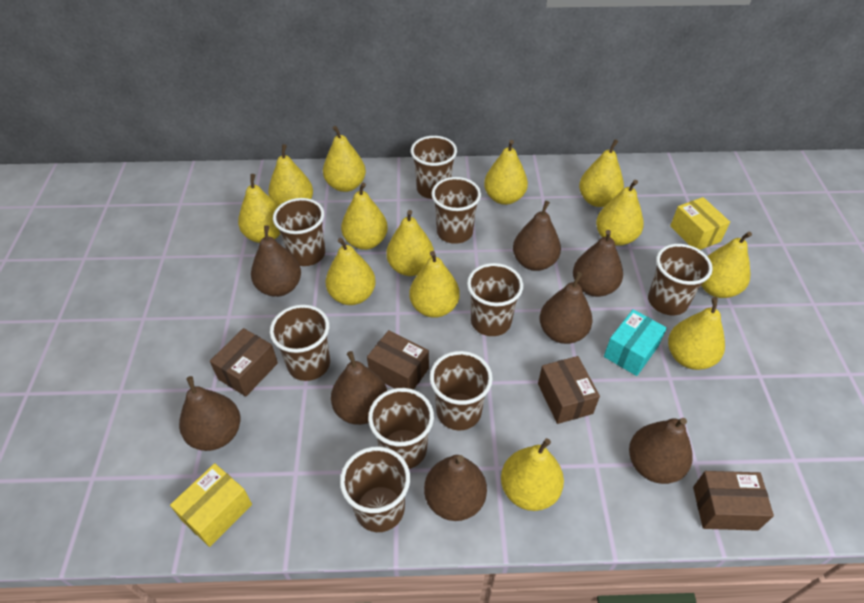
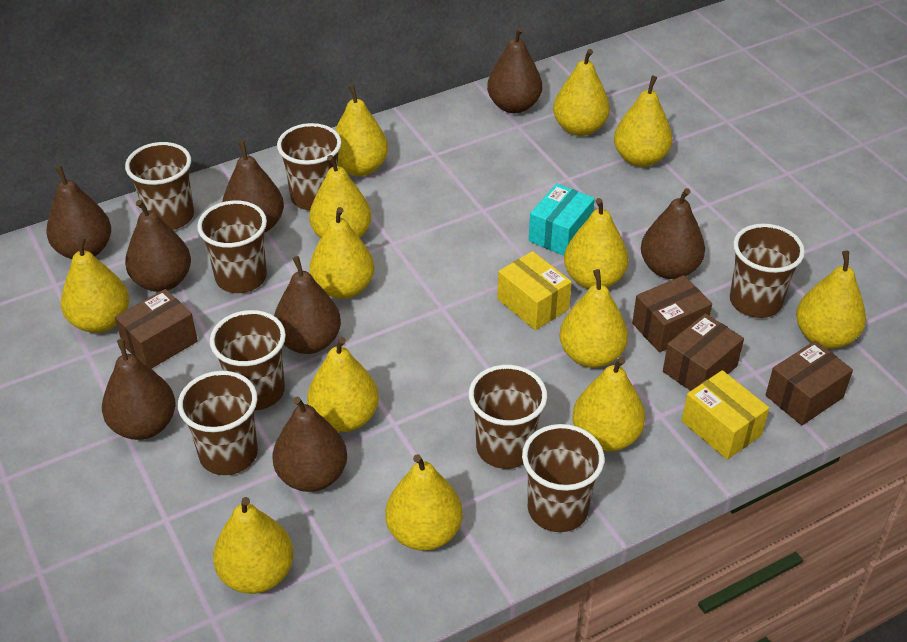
brown cup: [270,305,330,381] [273,198,325,266] [340,447,410,532] [368,388,434,469] [411,136,457,199] [430,351,493,430] [431,177,481,244] [467,263,523,336] [648,244,713,315] = 9 -> [125,142,194,230] [178,371,258,475] [197,200,267,293] [210,310,286,410] [277,123,342,210] [469,365,547,469] [522,424,605,532] [730,224,805,318] = 8

